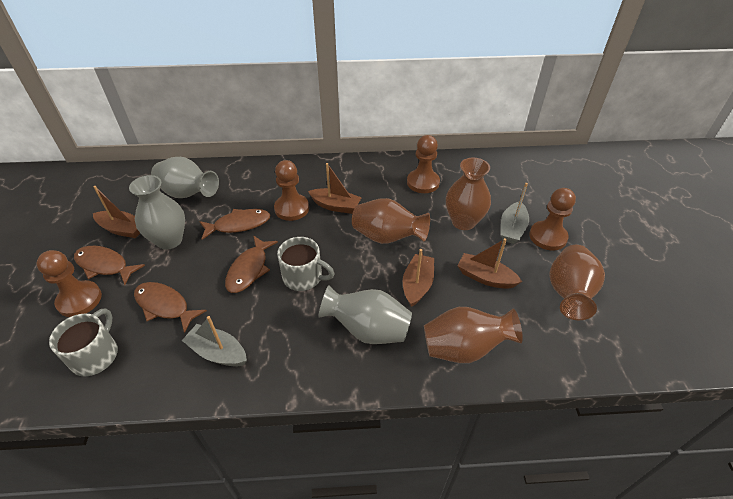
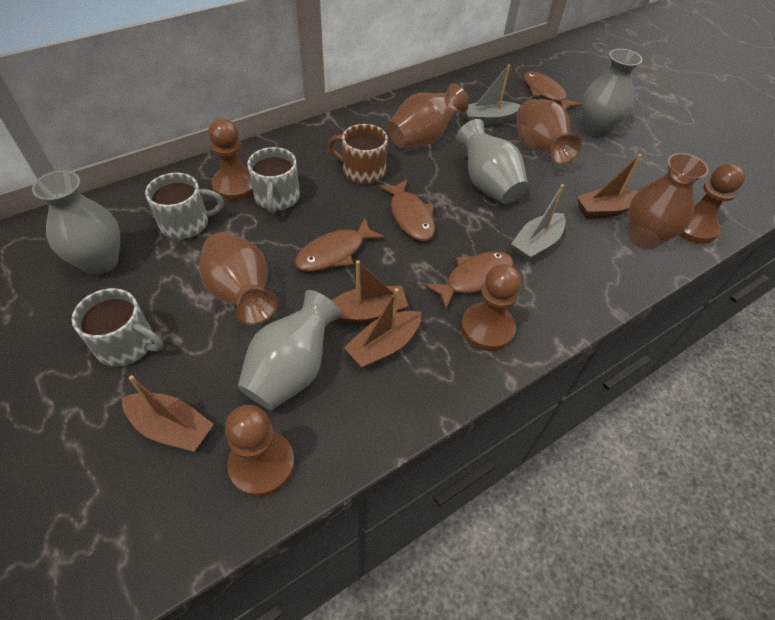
brown mug: none = 0 -> [328,124,388,184] = 1
grey mug: [49,309,118,376] [277,237,335,291] = 2 -> [72,288,163,367] [145,173,224,239] [247,147,300,213] = 3
grey vase: [129,175,185,250] [151,157,219,198] [318,285,412,344] = 3 -> [32,170,120,275] [238,290,342,410] [455,119,528,204] [582,49,642,137] = 4

